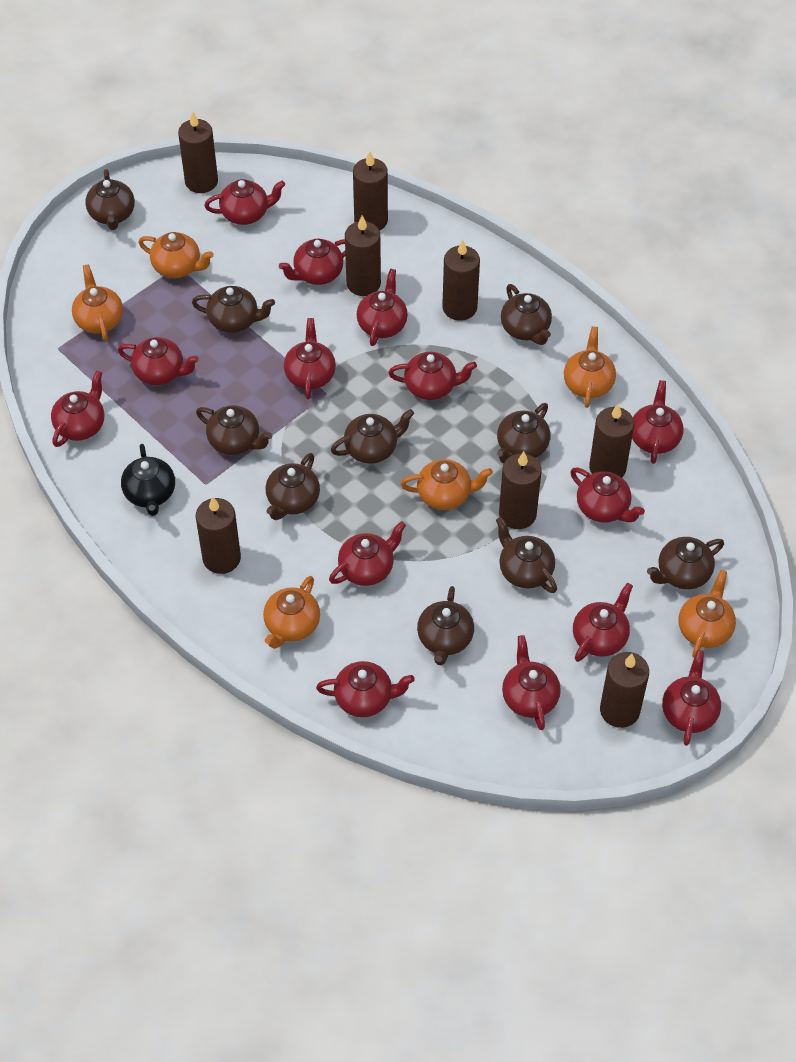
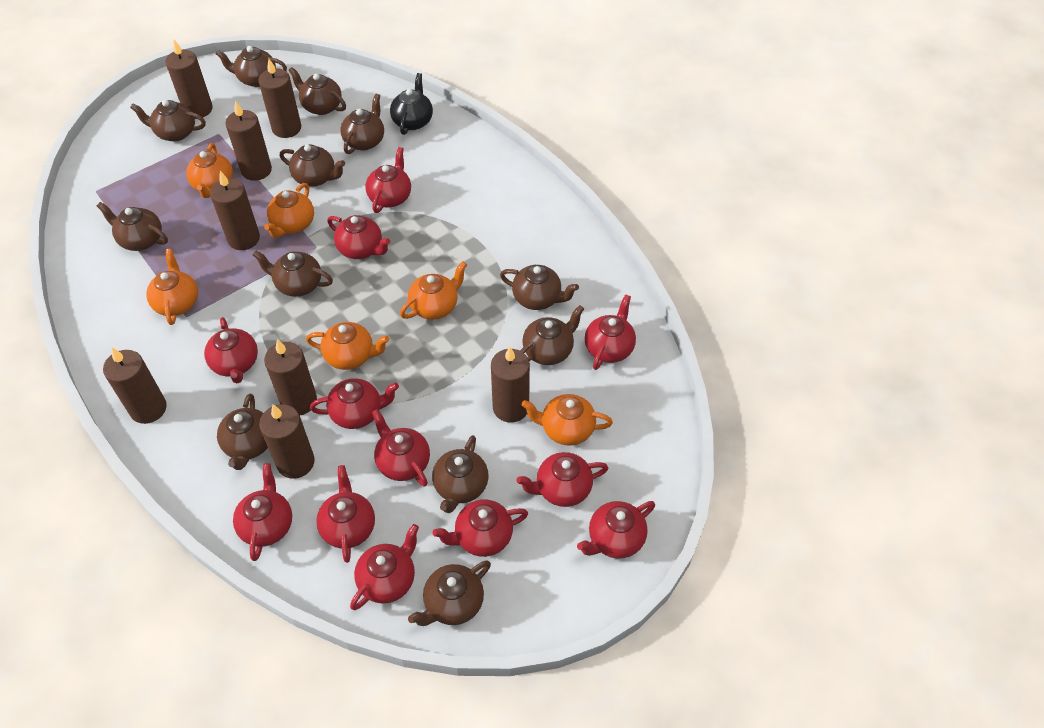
brown teapot: [85,169,135,230] [192,286,275,333] [196,405,272,455] [266,453,320,520] [331,409,414,464] [417,586,474,665] [496,517,557,593] [497,403,550,463] [501,284,552,345] [647,537,724,589] = 10 -> [97,202,168,251] [130,100,206,141] [216,46,287,87] [217,393,268,470] [253,251,333,297] [280,144,345,187] [288,67,346,115] [340,94,384,154] [408,560,491,626] [432,435,489,513] [500,265,579,310] [520,305,584,365] = 12
red teapot: [51,371,104,447] [118,337,199,385] [204,179,285,225] [279,238,345,285] [284,318,336,399] [316,661,415,717] [329,521,406,586] [357,269,408,346] [388,352,477,400] [502,635,561,730] [570,468,645,523] [573,583,633,662] [632,380,684,464] [662,650,721,746] = 14 -> [204,317,258,383] [233,463,292,561] [310,378,399,429] [316,465,375,563] [327,215,390,259] [350,524,419,610] [365,147,411,213] [372,409,430,487] [433,500,528,557] [516,452,608,507] [577,501,655,559] [585,294,636,370] = 12

